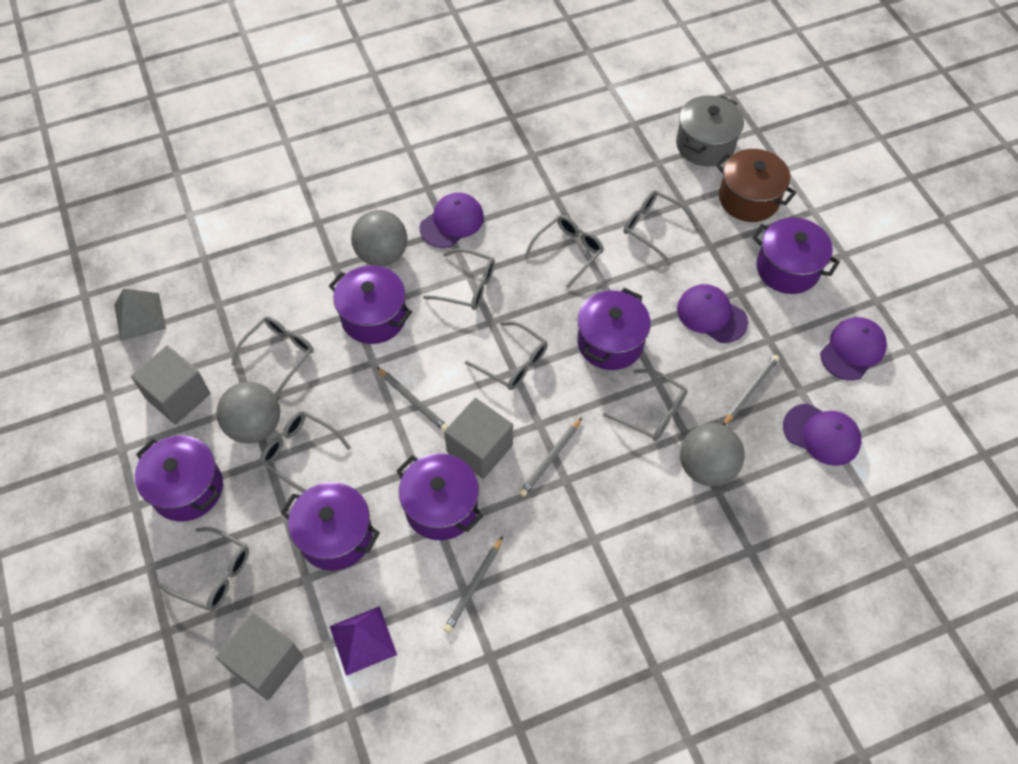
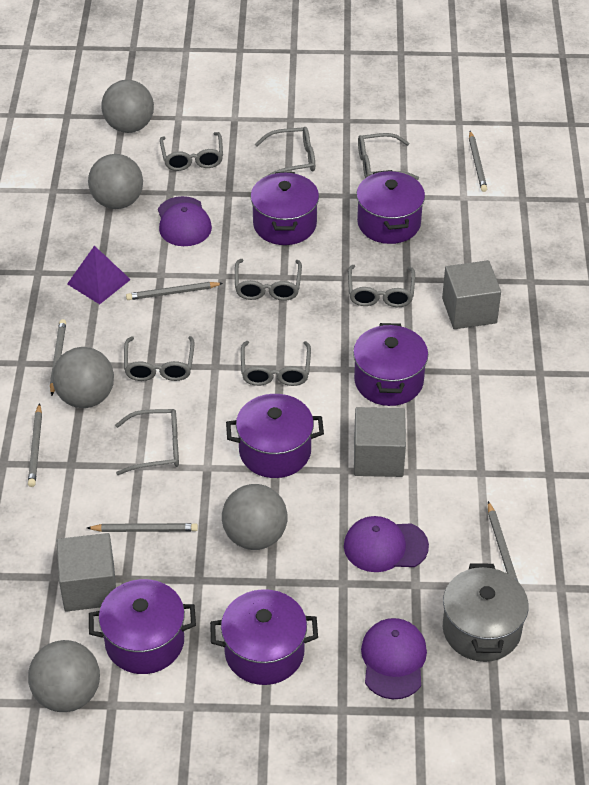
brown pot: [715,149,796,222] = 1 -> none = 0
grey ball: [217,382,280,444] [351,210,408,266] [680,423,745,486] = 3 -> [28,640,100,712] [52,347,114,408] [88,154,143,209] [101,80,154,133] [222,484,288,550] = 5
grey pencil: [377,367,448,432] [444,536,503,633] [519,418,582,497] [723,355,779,425] = 4 -> [28,403,42,487] [50,319,66,396] [87,523,198,532] [126,282,223,300] [469,131,487,192] [488,501,518,581] = 6
grey pyramid: [114,289,166,341] = 1 -> none = 0
purple cap: [420,193,484,248] [677,284,748,343] [783,404,862,466] [820,317,887,381] = 4 -> [158,196,212,246] [344,516,429,572] [361,618,427,699] = 3

